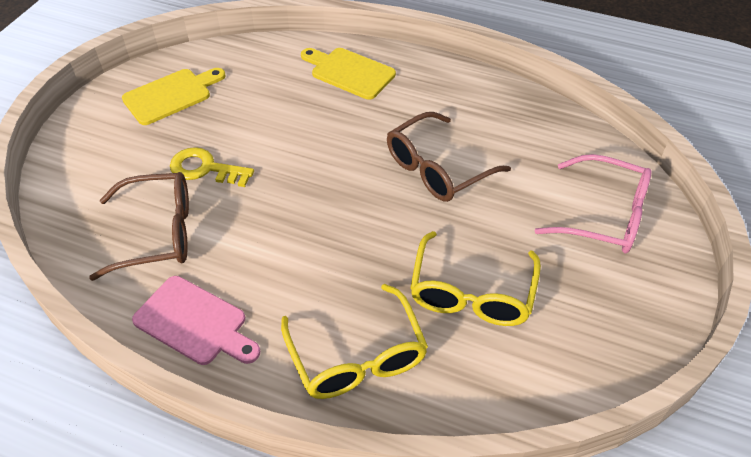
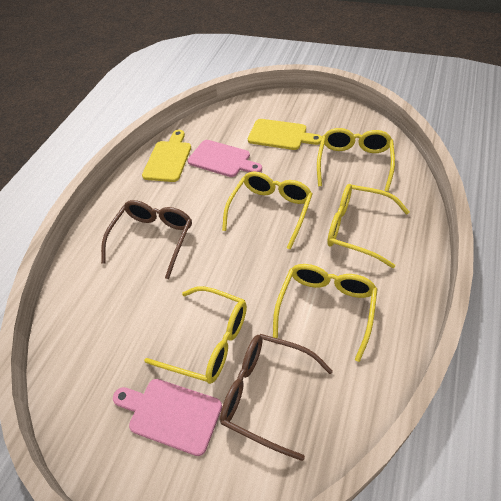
pink cutting board: [132,276,260,365] = 1 -> [113,379,222,456] [188,140,262,177] = 2
pink glasses: [535,154,652,253] = 1 -> none = 0
yellow glasses: [281,284,428,399] [410,231,541,326] = 2 -> [144,286,247,384] [222,172,313,250] [273,264,378,362] [317,128,395,192] [327,184,409,268] = 5
yellow key: [170,147,254,187] = 1 -> none = 0

